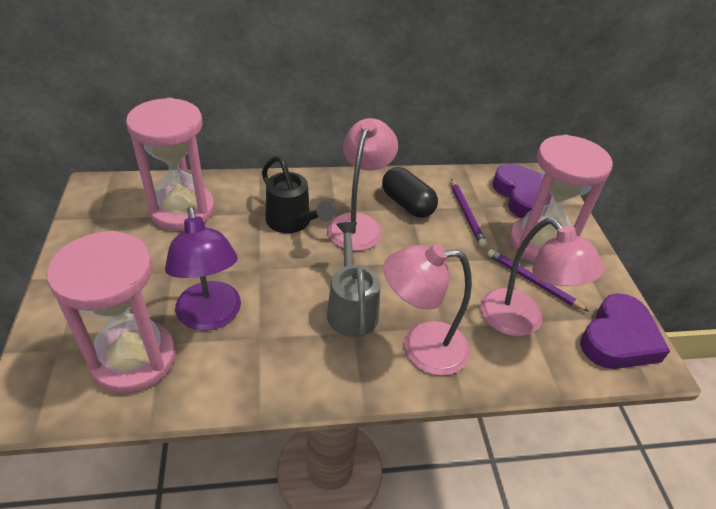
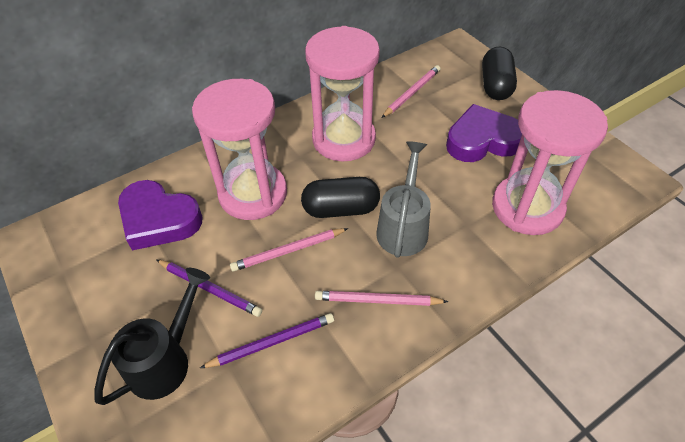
black capsule: [382,167,438,218] = 1 -> [301,177,380,218] [482,47,517,100] = 2
pink lamp: [327,118,398,251] [383,244,472,376] [480,218,605,337] = 3 -> none = 0
pink pencil: none = 0 -> [230,228,348,272] [315,291,449,306] [382,65,440,118] = 3
purple lamp: [165,207,241,331] = 1 -> none = 0

